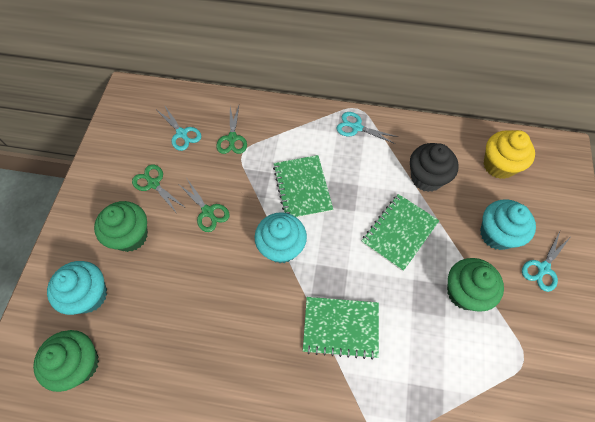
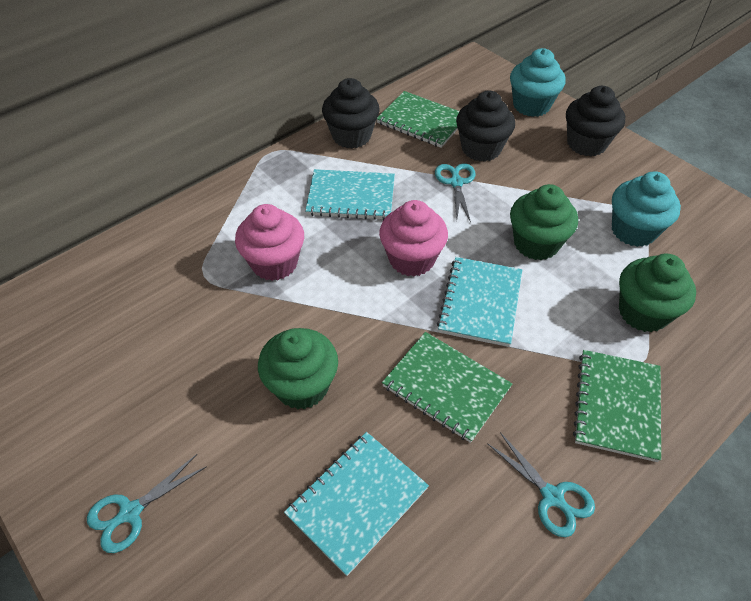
black cupcake: [410,143,459,192] = 1 -> [322,78,380,149] [456,91,515,162] [566,86,625,157] = 3
green scissors: [132,164,186,215] [180,179,230,232] [216,106,247,154] = 3 -> none = 0
pink cupcake: none = 0 -> [235,204,304,281] [379,200,448,277] = 2
turquoise cupcake: [47,261,107,315] [255,212,307,263] [480,199,536,250] = 3 -> [510,48,566,117] [612,171,681,247] = 2
turquoise notebook: none = 0 -> [284,432,429,576] [305,169,395,220] [437,257,522,347] = 3
yellow cupcake: [484,130,535,179] = 1 -> none = 0

